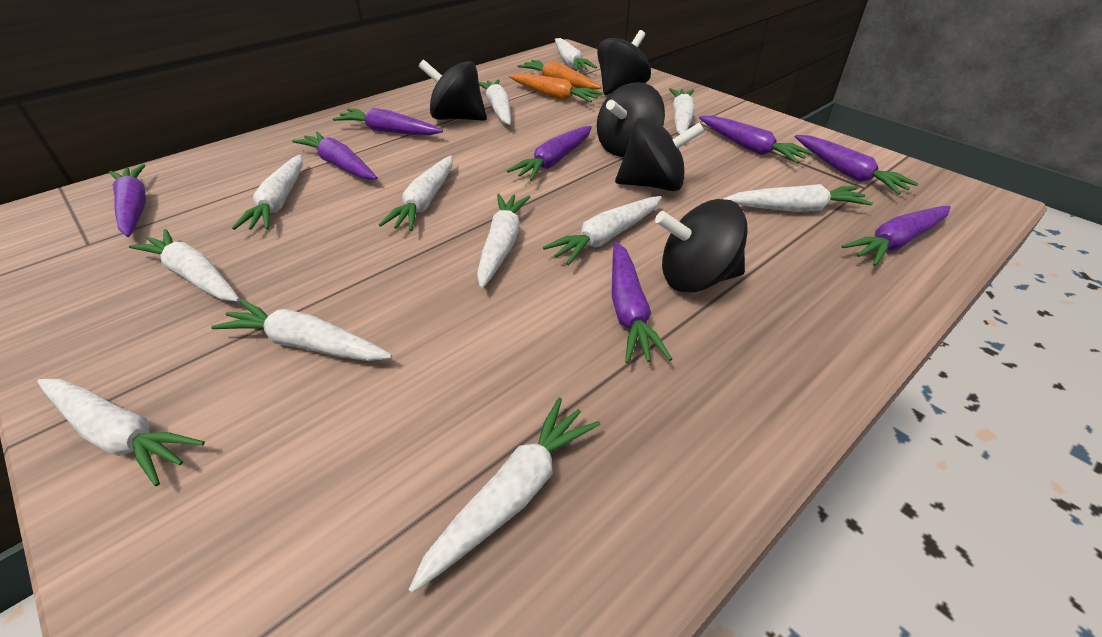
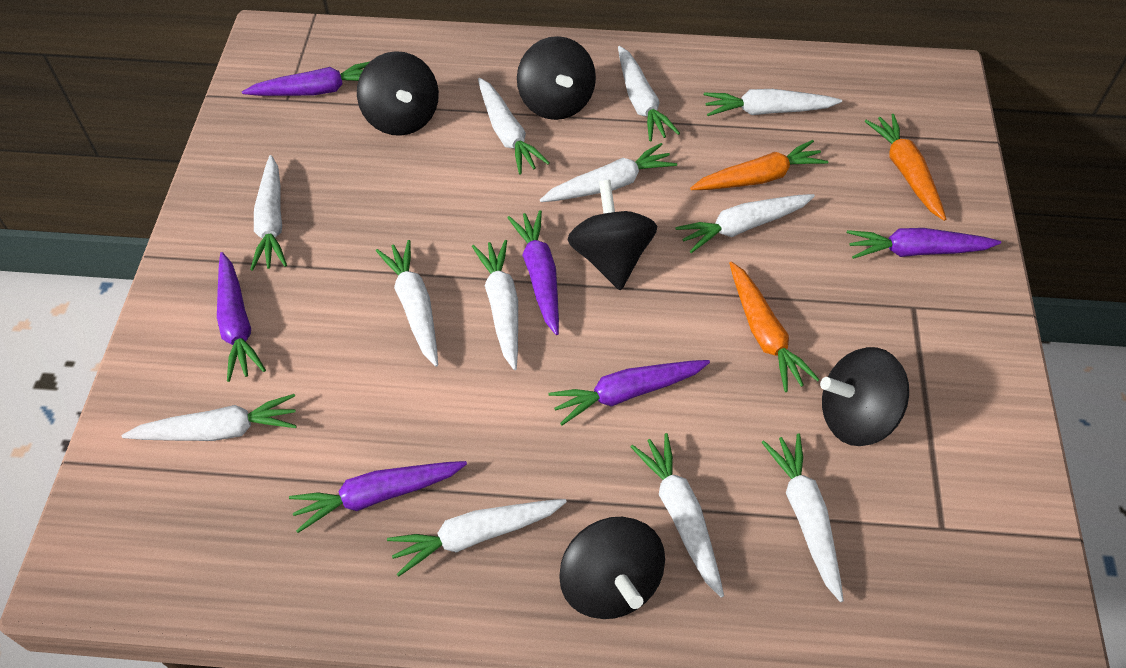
orange carrot: [509,73,603,103] [517,60,601,90] = 2 -> [690,140,828,190] [729,262,820,392] [865,114,946,221] = 3
purple carrot: [109,164,146,237] [292,131,377,179] [333,108,443,135] [507,126,592,181] [612,241,672,364] [699,116,813,163] [795,135,918,195] [842,206,951,266] = 8 -> [217,252,266,382] [242,62,369,96] [289,461,467,533] [507,210,559,335] [548,360,710,425] [847,228,1001,259] = 6

